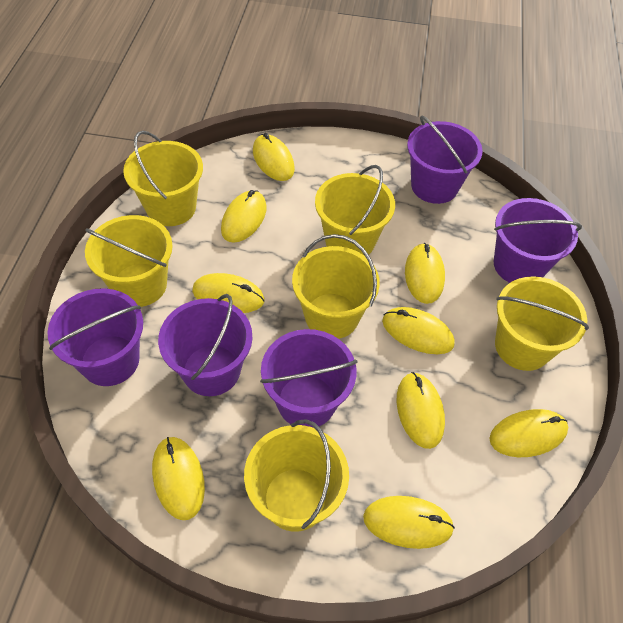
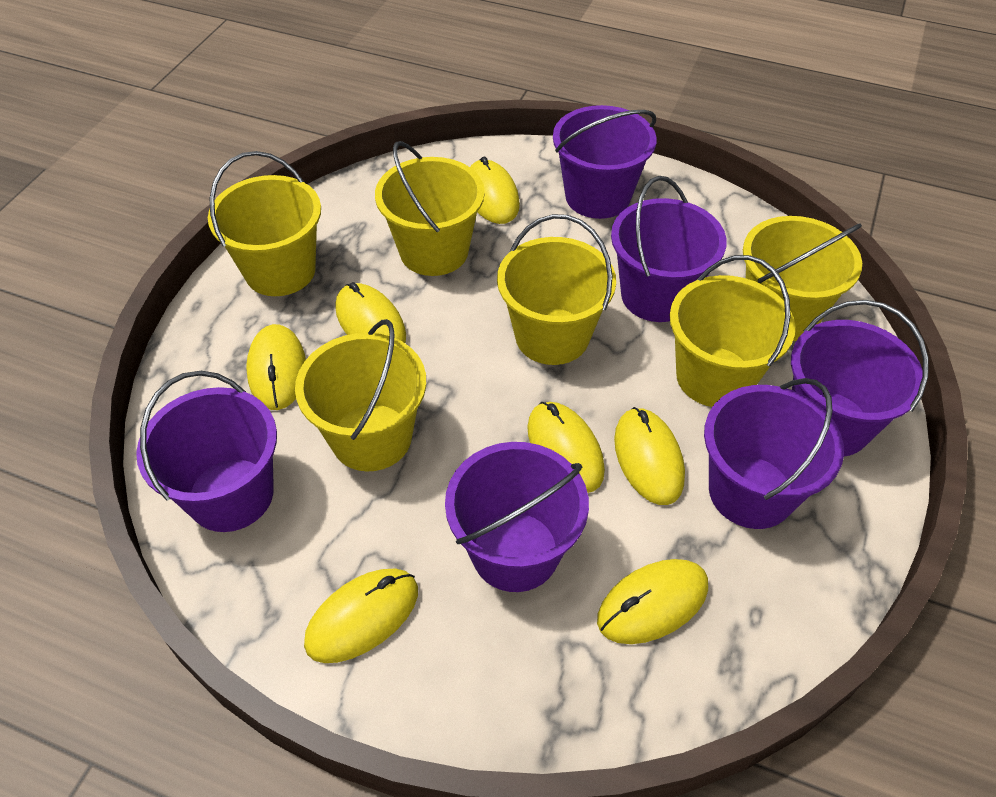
purple bucket: [47,288,143,386] [158,294,253,396] [260,329,358,428] [407,115,483,204] [494,198,582,283] = 5 -> [136,371,277,532] [445,442,589,592] [553,105,657,219] [611,176,727,322] [704,378,844,529] [791,300,929,456] = 6
yellow mouse: [152,437,205,520] [192,273,265,313] [221,190,267,243] [253,133,295,181] [363,496,455,549] [382,307,455,354] [397,372,445,449] [405,243,445,304] [489,409,568,457] = 9 -> [246,324,306,410] [304,569,418,663] [335,282,406,343] [470,156,520,224] [527,402,605,493] [597,559,708,644] [614,407,685,505] = 7

